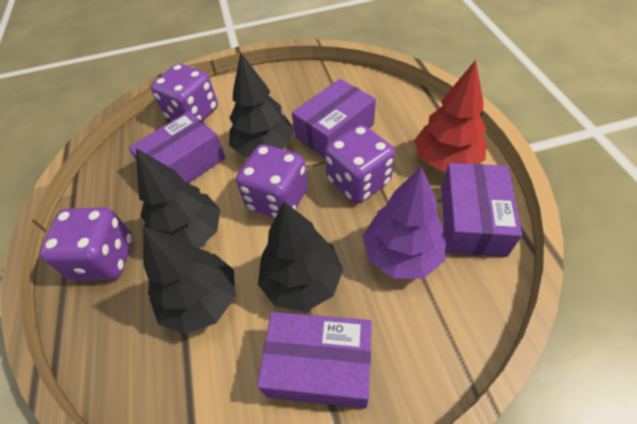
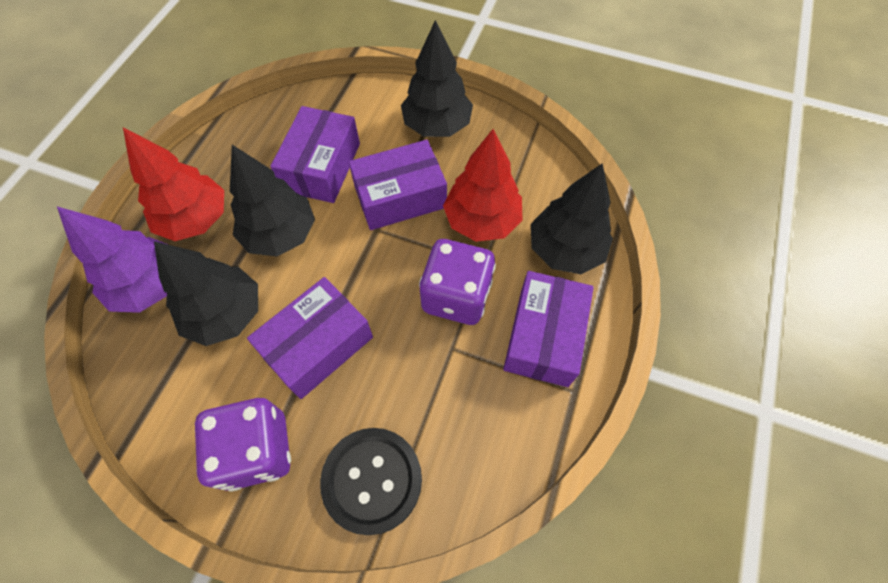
black button: none = 0 -> [320,428,422,535] = 1
purple dice: [39,207,133,281] [151,64,218,121] [236,144,308,218] [325,124,395,203] = 4 -> [195,398,291,491] [419,239,496,325] = 2
red tree: [414,60,486,171] = 1 -> [123,127,224,241] [443,129,522,242] = 2

